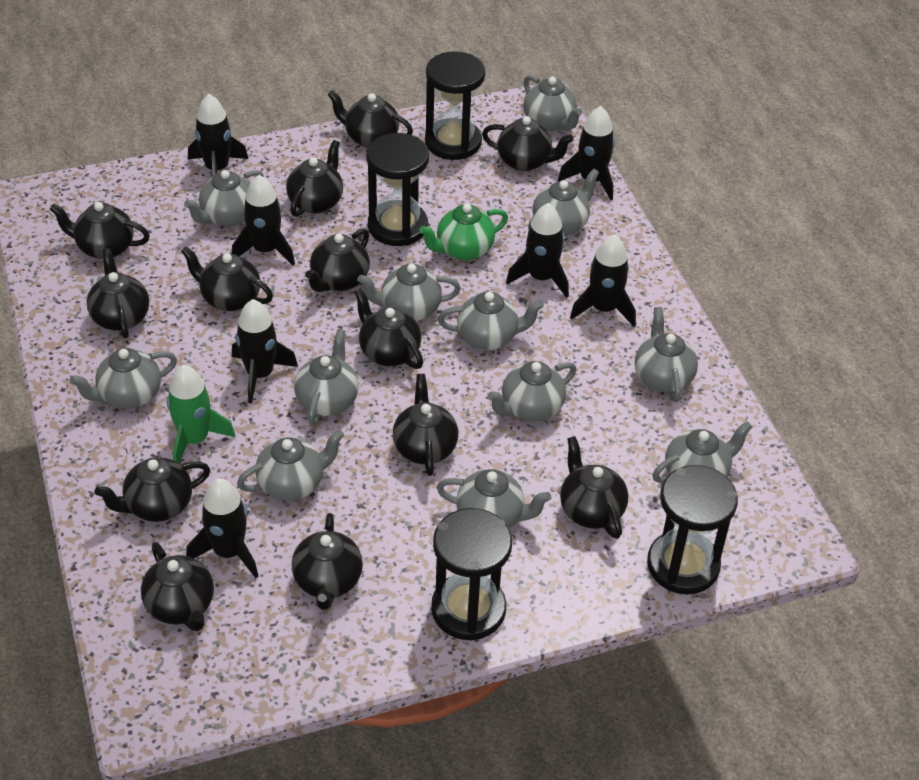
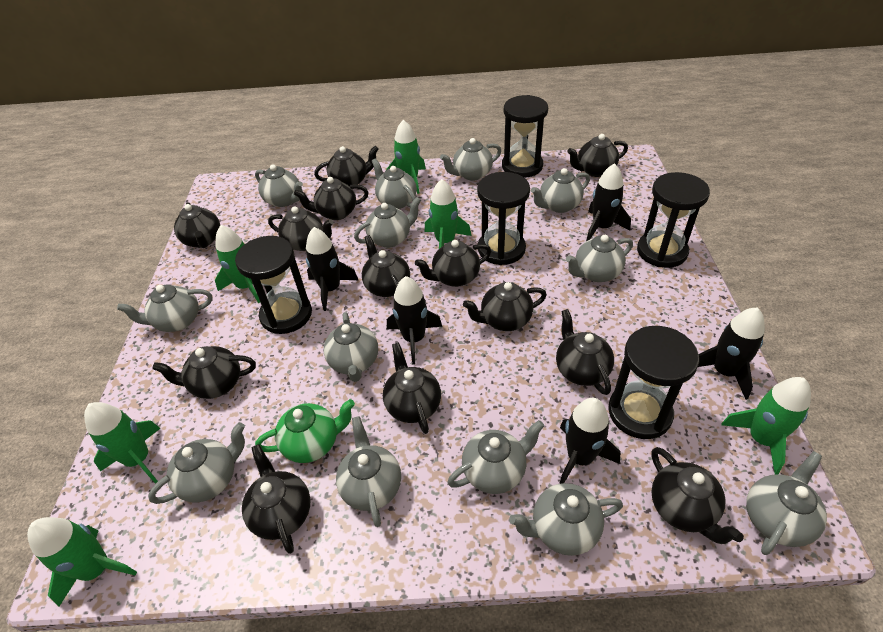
black hourglass: [366,133,429,246] [425,51,485,160] [431,508,512,640] [647,465,738,594] = 4 -> [235,236,312,334] [477,172,530,265] [502,95,548,178] [608,326,699,439] [637,172,710,268] = 5
black rocket: [186,479,258,578] [188,94,248,177] [232,175,295,266] [232,299,298,403] [506,203,569,298] [558,106,615,200] [570,234,636,327] = 7 -> [306,227,358,311] [387,276,442,365] [559,398,620,484] [586,163,631,241] [698,307,765,400] = 5
green rocket: [167,365,235,463] = 1 -> [27,517,137,607] [84,402,161,484] [215,225,260,303] [386,120,426,194] [425,179,471,249] [721,377,811,475] = 6
grey teapot: [70,348,177,409] [184,170,264,227] [237,429,344,501] [294,329,359,425] [357,264,461,321] [436,469,552,528] [438,292,544,350] [487,361,576,422] [523,75,583,131] [528,169,599,236] [635,307,698,402] [652,421,752,483] = 12 -> [117,284,213,332] [148,422,245,504] [255,164,303,207] [324,312,378,382] [336,416,401,527] [354,197,421,248] [372,159,417,209] [440,138,501,181] [447,420,544,494] [509,483,623,556] [531,168,590,213] [566,235,633,282] [746,451,827,555] = 13

